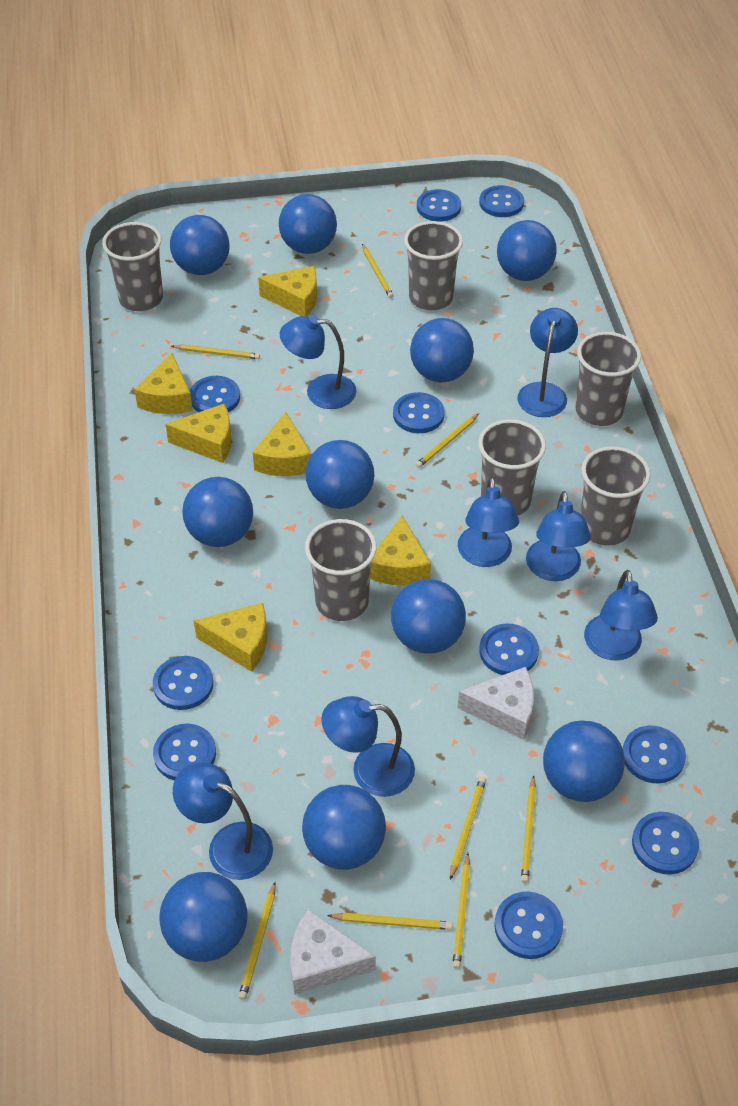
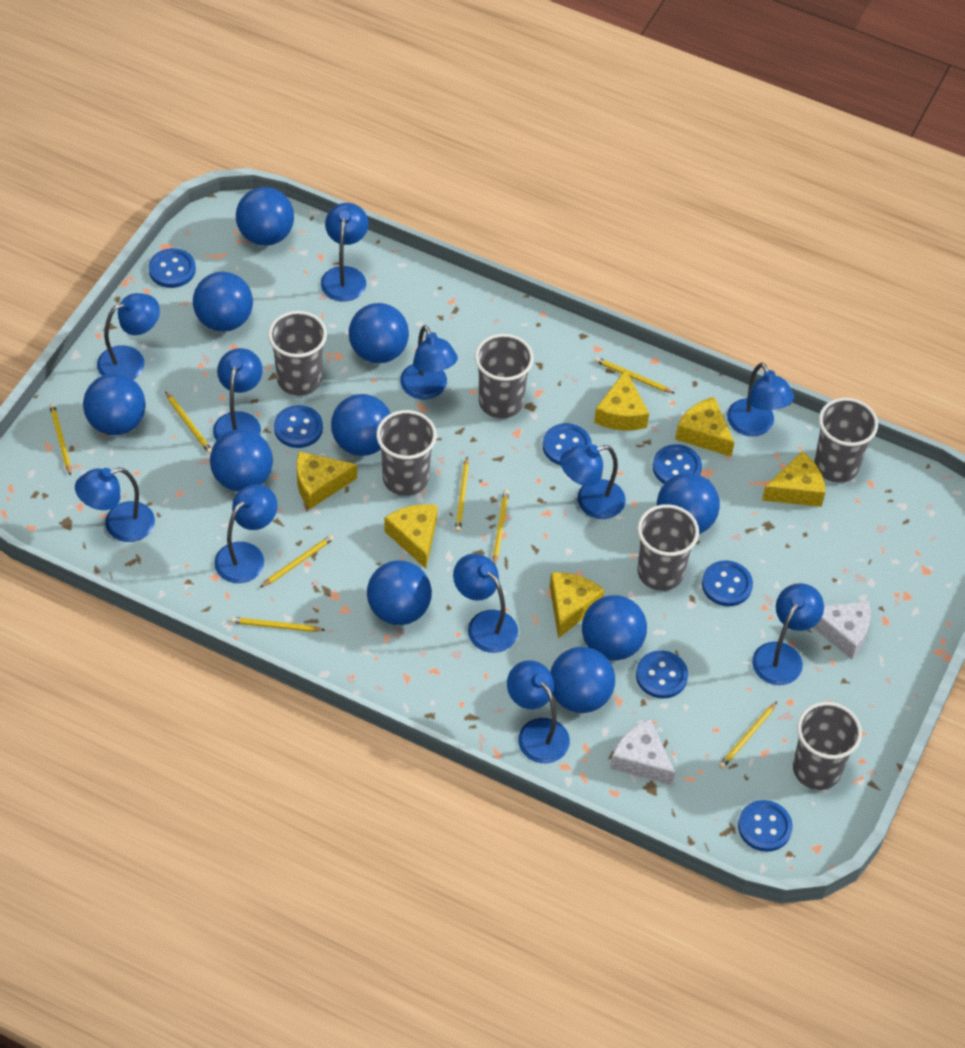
blue button: [153,656,213,710] [153,724,216,780] [190,376,240,412] [393,392,445,433] [417,189,461,221] [479,185,524,217] [479,624,539,675] [494,892,563,959] [623,725,686,783] [632,812,699,875] = 10 -> [148,248,196,288] [274,405,323,448] [543,423,592,465] [636,650,688,699] [653,444,702,484] [702,560,753,606] [738,800,793,852] = 7
blue lamp: [173,762,273,880] [280,315,356,409] [321,696,415,797] [458,477,519,567] [517,308,578,417] [526,491,591,581] [584,570,658,661] = 7 -> [75,468,155,542] [97,293,160,379] [213,348,263,441] [214,484,278,583] [321,203,368,302] [400,325,458,399] [453,554,518,653] [507,660,570,763] [560,445,626,519] [727,363,794,436] [752,583,824,685] = 11

